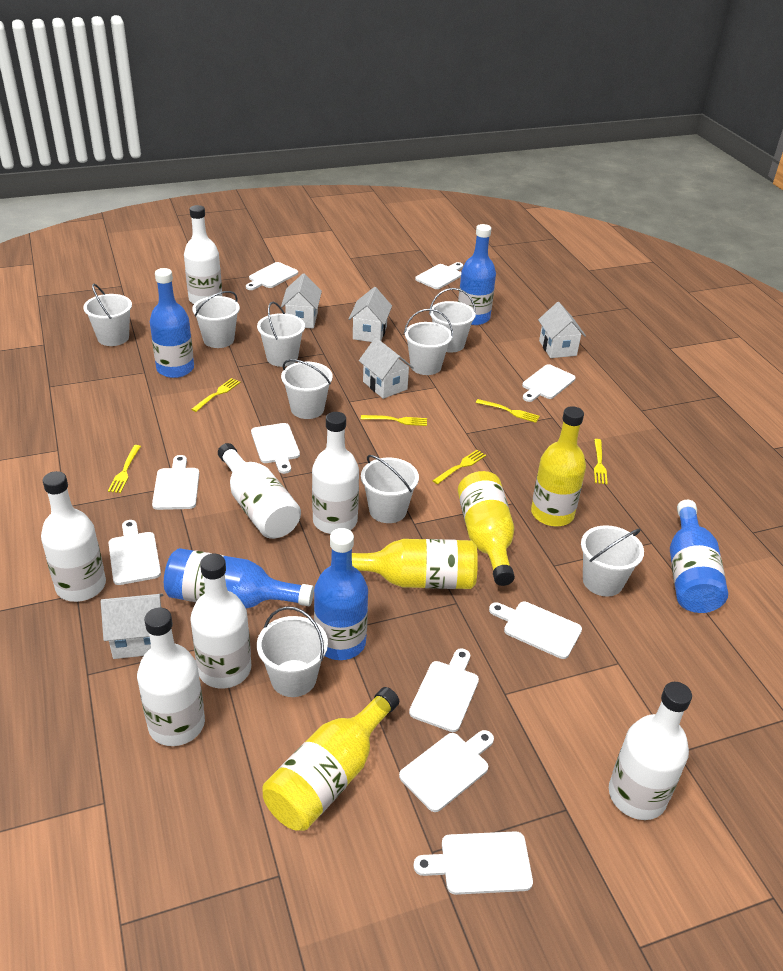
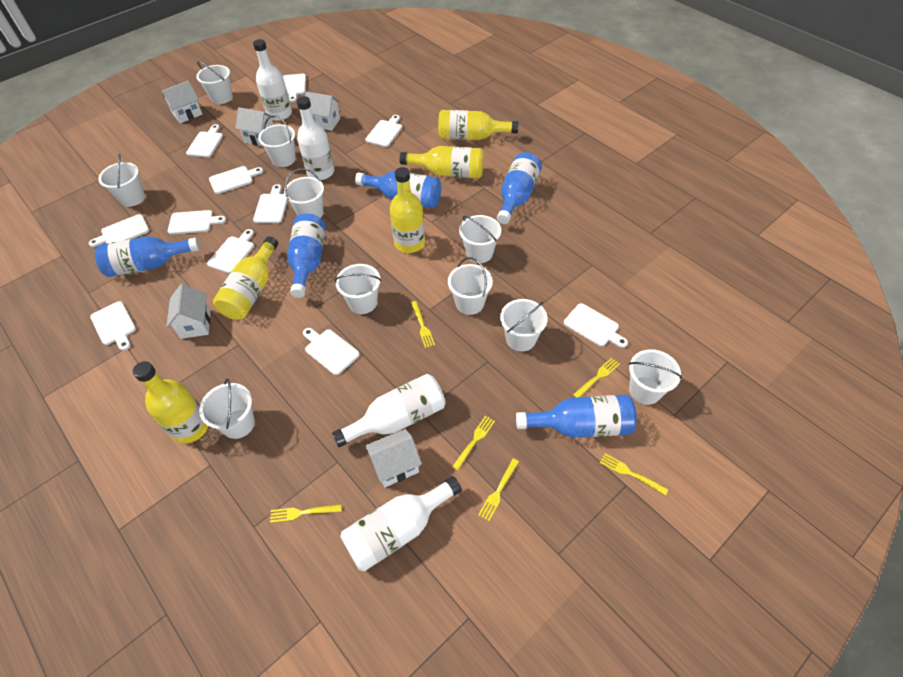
white bottle: [41,471,106,602] [137,607,205,746] [184,205,222,304] [190,554,251,689] [218,443,301,539] [312,412,359,534] [609,682,692,820] = 7 -> [253,39,292,121] [296,96,334,180] [332,374,445,447] [340,476,462,572] = 4
white bucket: [83,284,132,346] [192,291,240,348] [257,302,305,367] [257,606,328,697] [281,359,333,419] [361,455,419,523] [404,309,453,375] [429,288,476,352] [581,525,644,597] = 9 -> [98,154,145,207] [196,61,233,104] [199,379,255,439] [258,115,296,167] [284,168,324,218] [335,264,381,314] [448,257,493,315] [459,215,501,263] [500,299,548,351] [629,349,682,405] = 10
white cutting board: [109,520,161,585] [152,455,199,510] [246,262,298,290] [251,423,300,474] [399,730,494,812] [409,648,479,732] [413,831,533,895] [415,262,463,289] [489,602,582,659] [522,364,576,402] = 10 -> [89,214,149,247] [90,301,136,351] [168,210,226,234] [186,124,223,158] [207,229,254,274] [209,166,263,194] [253,184,288,223] [283,74,306,102] [303,328,360,375] [365,115,402,147] [564,303,628,348] = 11
yellow bottle: [262,687,399,831] [352,539,478,589] [458,471,515,586] [531,406,586,527] = 4 -> [133,361,208,444] [213,236,278,320] [390,167,425,253] [400,146,484,178] [438,110,518,140] = 5

